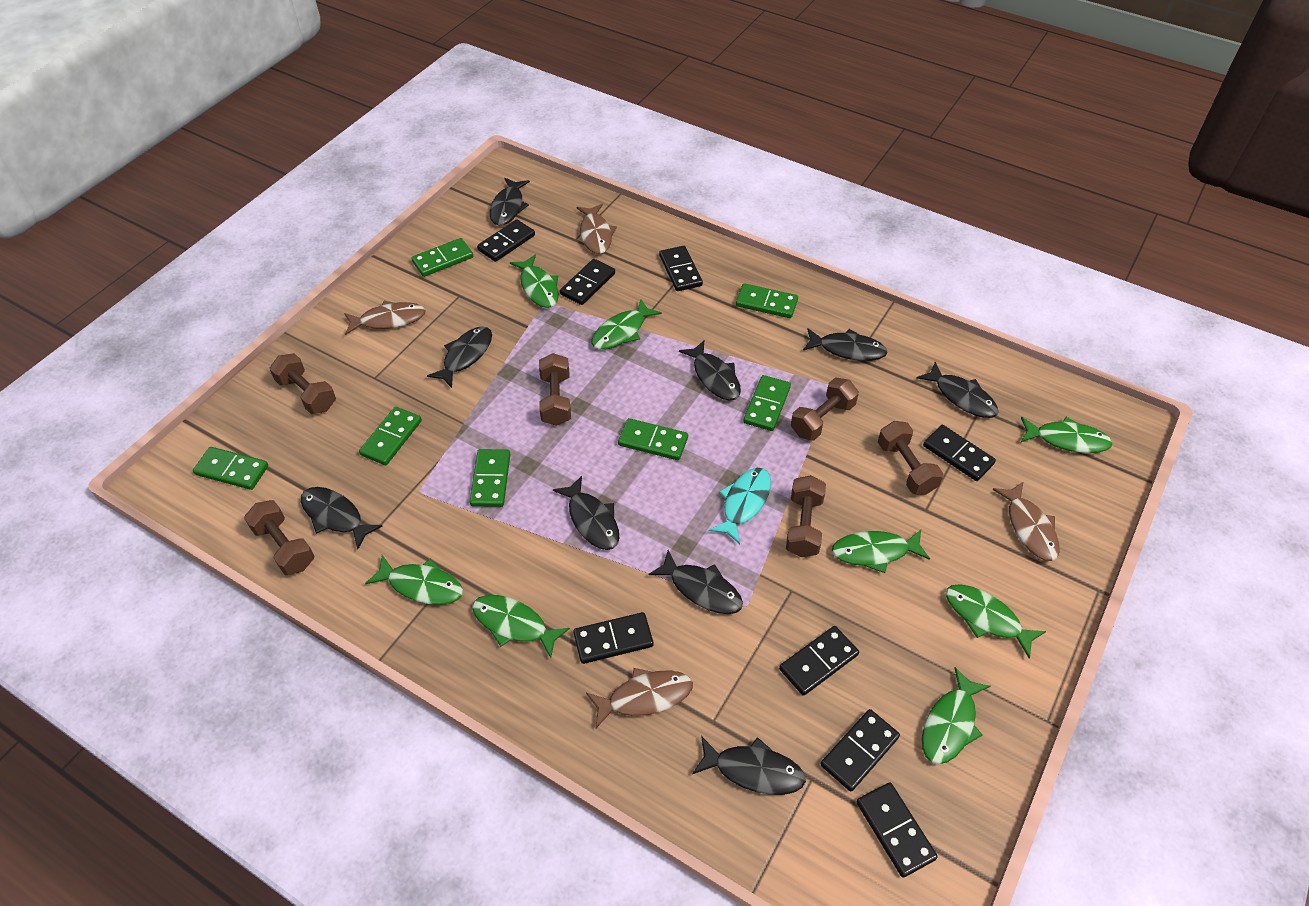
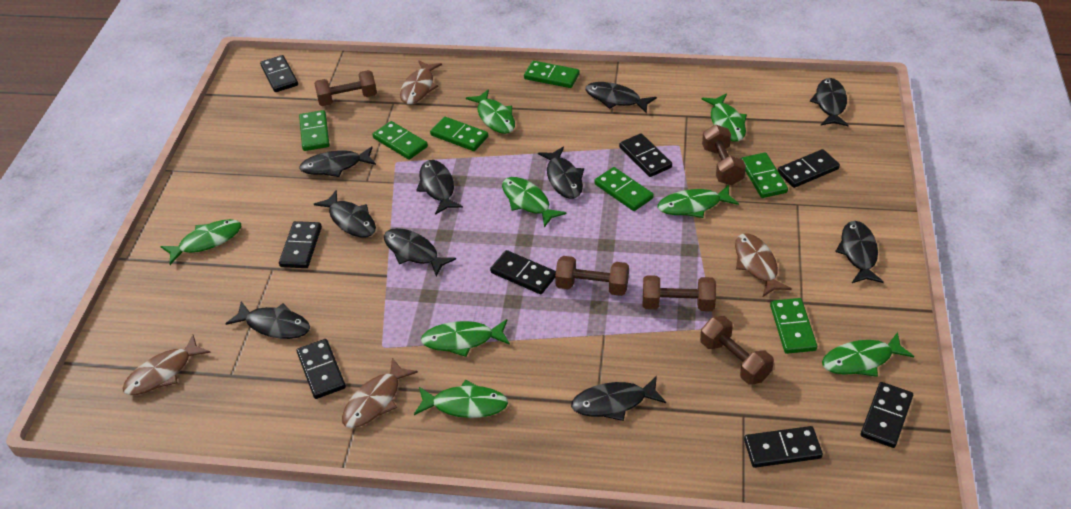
black fish: [301,487,382,549] [427,326,492,388] [490,178,530,226] [553,476,619,550] [648,550,743,614] [679,340,741,401] [692,736,806,795] [803,328,888,361] [916,362,999,418] = 9 -> [225,302,310,339] [299,146,376,177] [314,190,376,237] [384,228,456,277] [416,160,463,215] [538,147,584,199] [571,376,666,421] [585,82,657,114] [810,78,849,126] [835,221,884,283] = 10
brown dumbbell: [244,500,314,575] [269,353,336,414] [539,353,571,426] [786,475,826,557] [791,377,859,441] [878,421,943,495] = 6 -> [314,70,377,106] [555,256,629,296] [643,275,716,311] [700,316,774,385] [702,125,746,185] = 5
turquoise fish: [709,468,771,544] = 1 -> none = 0

